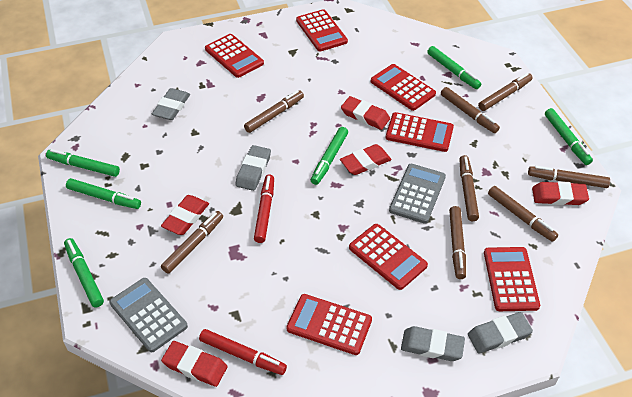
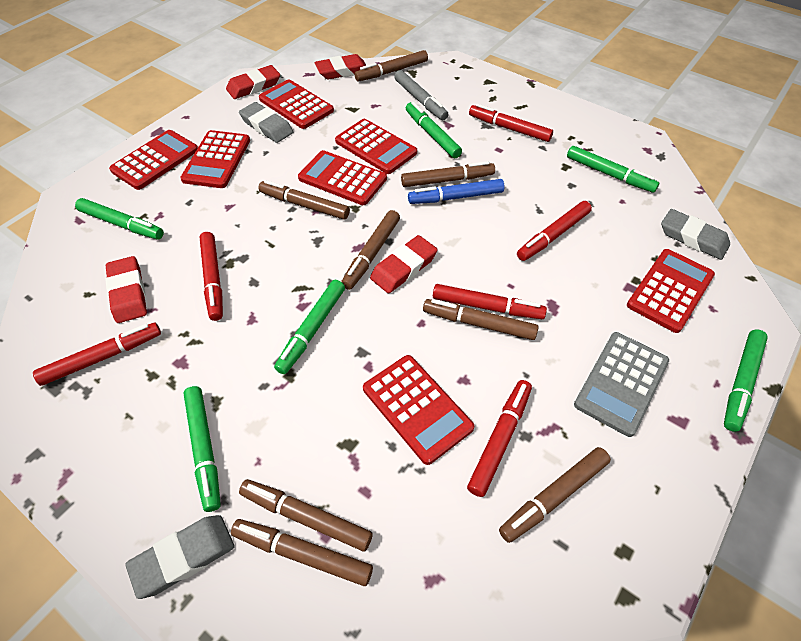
blue marker: none = 0 -> [408,179,504,204] = 1
grey calculator: [109,278,188,352] [389,164,446,224] = 2 -> [574,332,669,437] = 1
grey eraser: [152,88,190,120] [235,145,271,191] [401,326,465,361] [468,312,533,353] = 4 -> [125,515,235,599] [239,102,293,143] [661,209,730,260] = 3
grey marker: none = 0 -> [394,70,449,120] = 1
red eraser: [161,195,209,235] [161,341,228,387] [340,144,392,175] [341,96,390,130] [532,181,589,205] = 5 -> [105,256,147,323] [226,65,280,99] [315,54,366,79] [370,235,437,293] = 4
red marker: [199,329,287,375] [254,174,274,243] = 2 -> [33,323,161,386] [199,232,223,321] [433,284,547,319] [467,380,532,497] [469,104,553,142] [517,201,592,261] = 6

